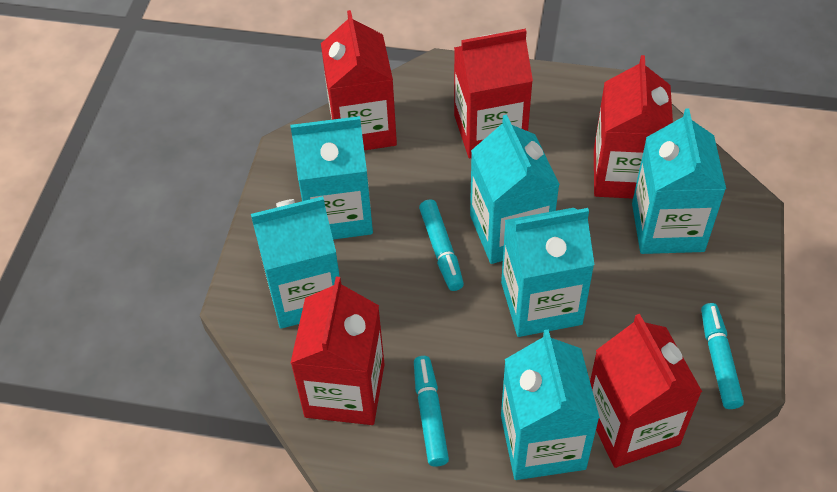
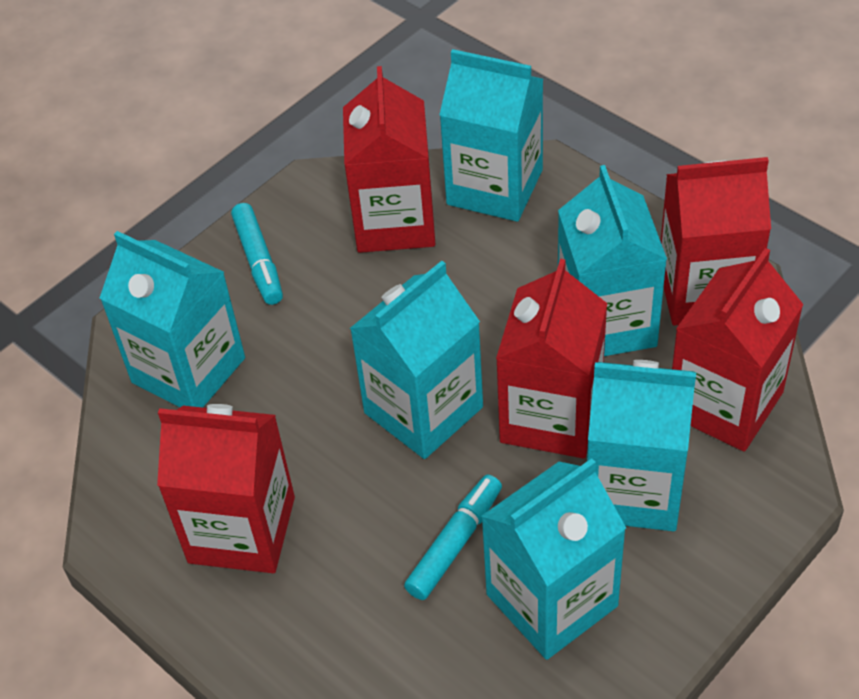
turquoise marker: [414,356,449,467] [419,199,464,291] [701,303,744,409] = 3 -> [231,203,283,305] [404,475,502,600] = 2

